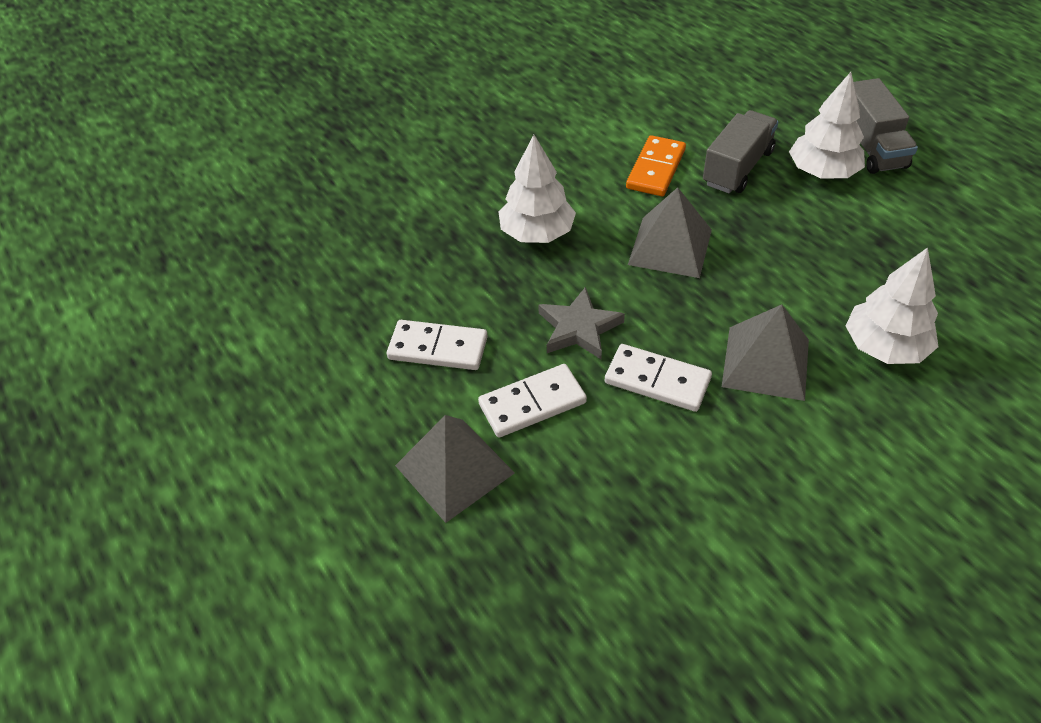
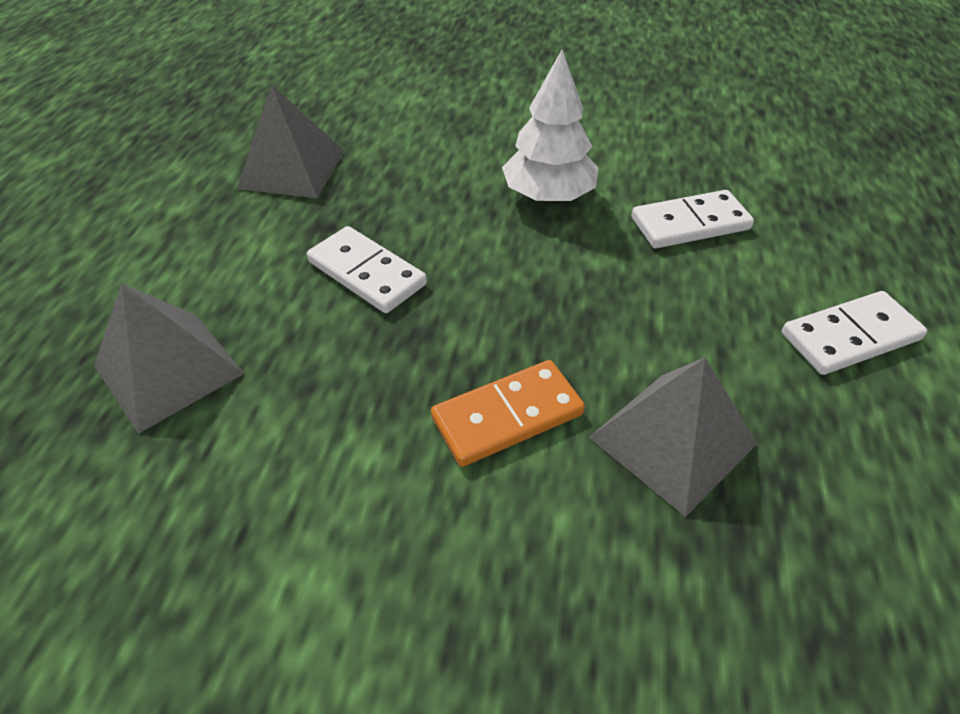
grey star: [538,287,625,359] = 1 -> none = 0
grey truck: [703,110,778,194] [854,78,918,174] = 2 -> none = 0
white tree: [498,135,576,243] [789,72,865,178] [846,247,939,364] = 3 -> [502,49,598,202] = 1

